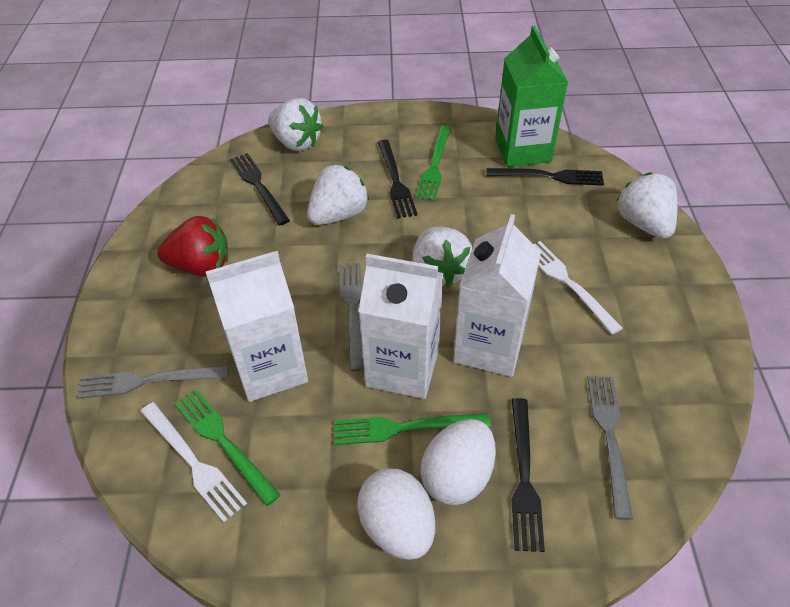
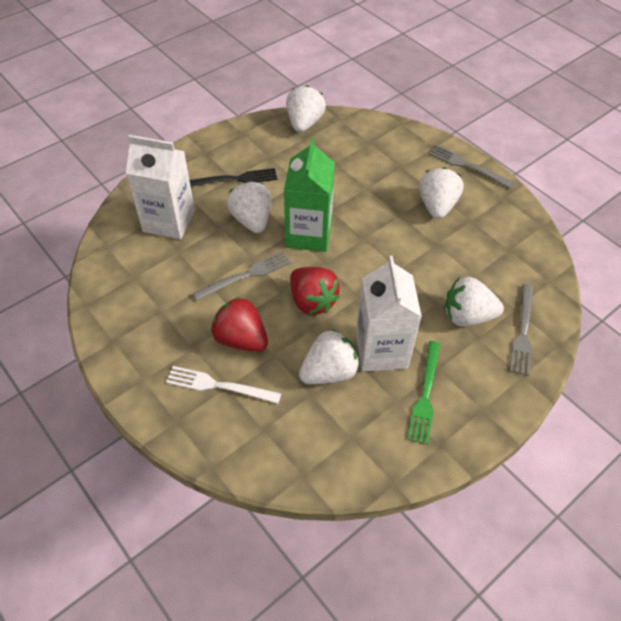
black fork: [230,153,290,226] [378,140,418,219] [486,168,604,186] [511,398,545,552] = 4 -> [189,168,277,187] = 1
green fork: [175,389,280,506] [334,413,490,445] [415,125,451,201] = 3 -> [408,341,441,445] = 1
red strawberry: [157,216,228,277] = 1 -> [211,297,268,352] [290,267,340,315] = 2
white carton: [206,251,308,402] [358,254,443,399] [453,214,541,377] = 3 -> [126,135,195,239] [356,256,422,372] = 2
white egg: [357,468,435,560] [420,419,496,505] = 2 -> none = 0
white fork: [140,402,247,522] [533,241,623,335] = 2 -> [166,366,281,404] = 1
white strawberry: [268,98,324,151] [307,164,369,225] [412,226,472,288] [617,173,677,239] = 4 -> [227,181,272,233] [286,85,326,132] [299,329,360,384] [419,167,464,219] [445,277,504,327] = 5

